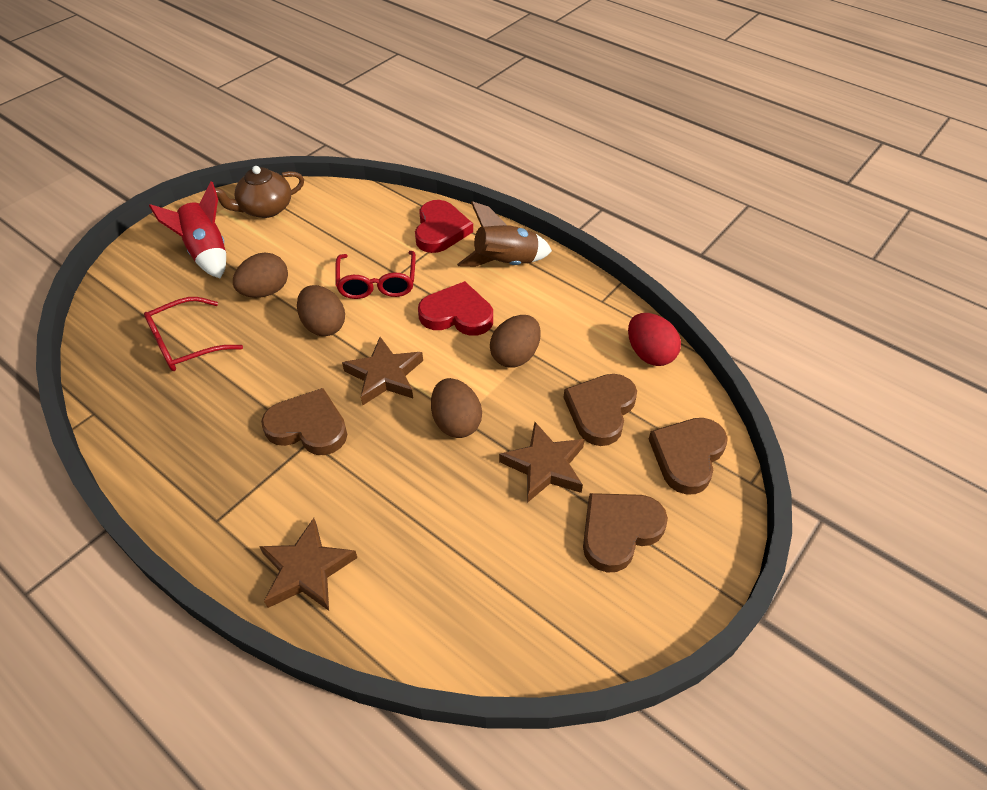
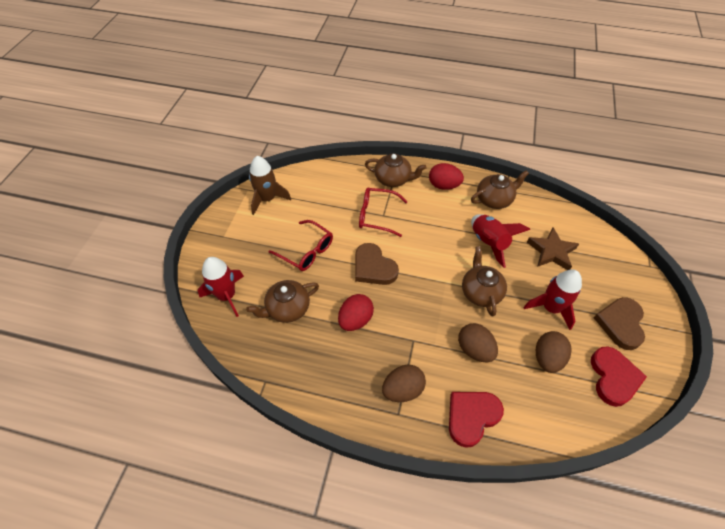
brown egg: [233,252,288,298] [297,285,345,336] [431,378,482,438] [490,315,541,368] = 4 -> [382,365,426,402] [458,323,498,362] [536,331,572,373] = 3
brown heart: [261,388,347,455] [563,374,637,446] [583,493,668,573] [649,418,728,495] = 4 -> [355,243,399,285] [594,297,645,350] = 2
brown star: [259,518,357,611] [342,337,423,405] [499,422,585,503] = 3 -> [527,227,579,270] = 1
brown teapot: [215,166,304,218] = 1 -> [246,280,319,323] [365,153,427,187] [462,246,507,317] [471,170,529,209] = 4
red egg: [628,313,681,366] = 1 -> [338,294,374,331] [429,163,464,190] = 2
red rocket: [149,182,226,278] = 1 -> [198,257,244,317] [471,214,530,268] [523,269,582,330] = 3

